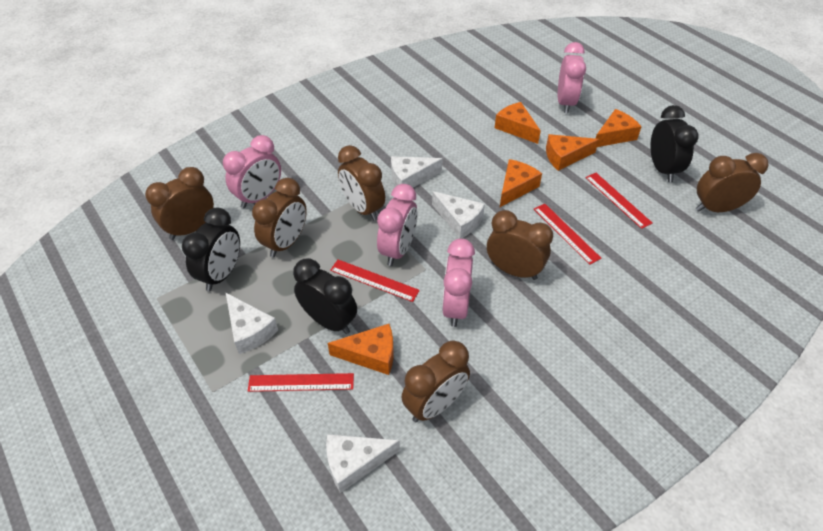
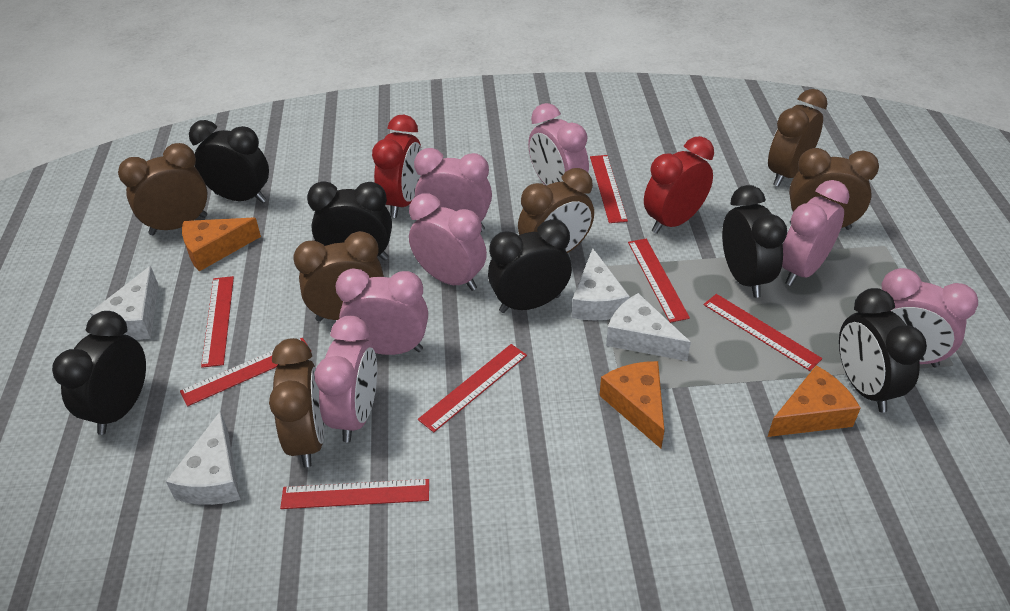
black clock: [182,208,240,291] [293,258,357,334] [650,105,699,182] = 3 -> [52,311,146,435] [189,120,269,203] [307,181,392,260] [488,219,572,313] [722,185,787,298] [839,288,927,412] = 6
orange cheese: [328,324,393,375] [495,102,541,144] [500,159,542,207] [546,134,599,171] [595,109,642,147] = 5 -> [182,218,261,271] [599,361,665,448] [768,365,861,437] = 3
pink clock: [223,135,281,208] [377,184,418,266] [442,238,475,327] [558,42,586,113] = 4 -> [315,316,377,442] [336,268,428,355] [409,193,487,291] [414,148,492,232] [528,103,589,186] [782,180,849,286] [882,268,978,368] = 7
red clock: none = 0 -> [372,115,422,218] [644,136,714,234] = 2
red ruler: [248,373,354,392] [330,260,420,302] [534,204,602,265] [585,173,653,229] = 4 -> [180,338,307,406] [201,276,234,368] [280,479,429,509] [418,344,527,433] [590,155,628,223] [628,238,690,323] [704,294,822,371] = 7

